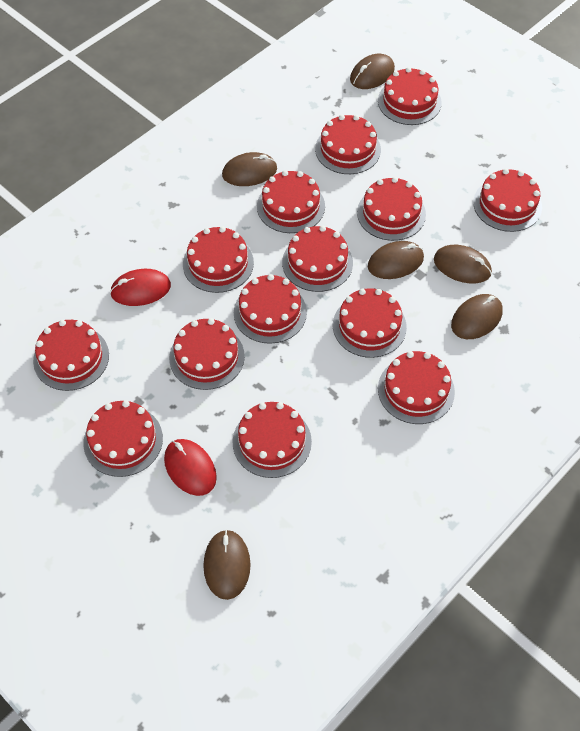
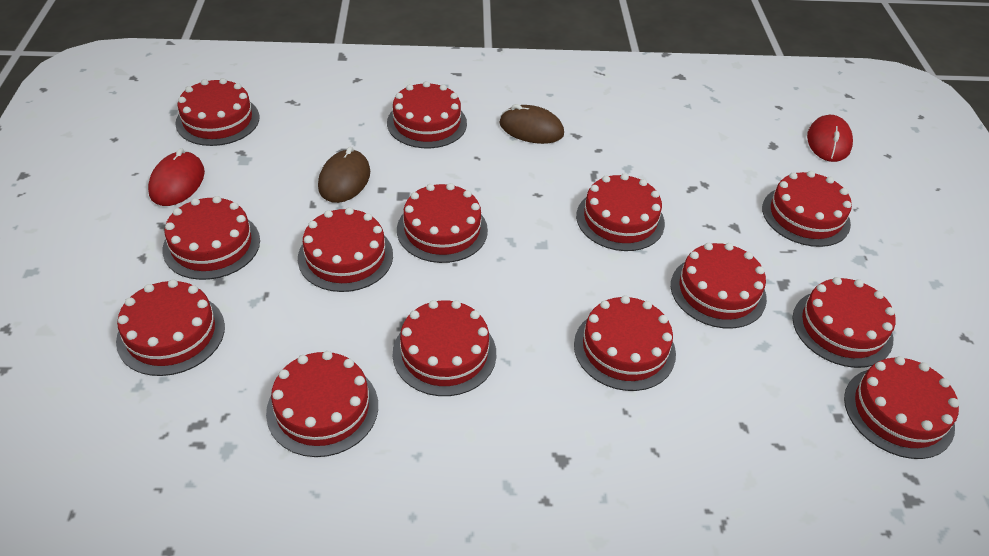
brown mouse: [203,530,251,600] [222,152,277,186] [350,54,395,89] [368,241,424,279] [434,245,492,284] [451,294,503,339] = 6 -> [318,147,370,203] [499,104,564,144] = 2

